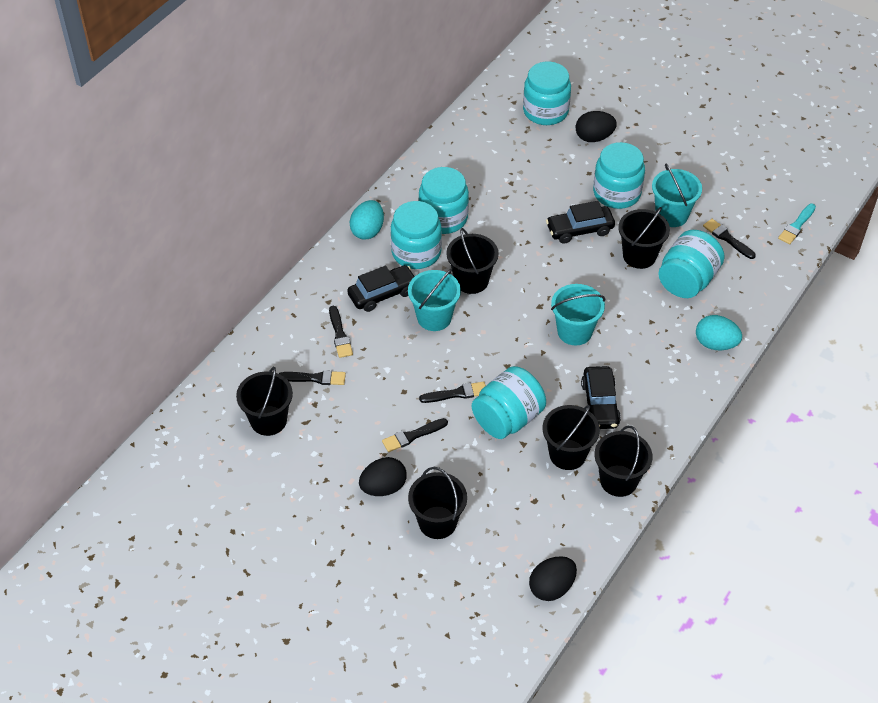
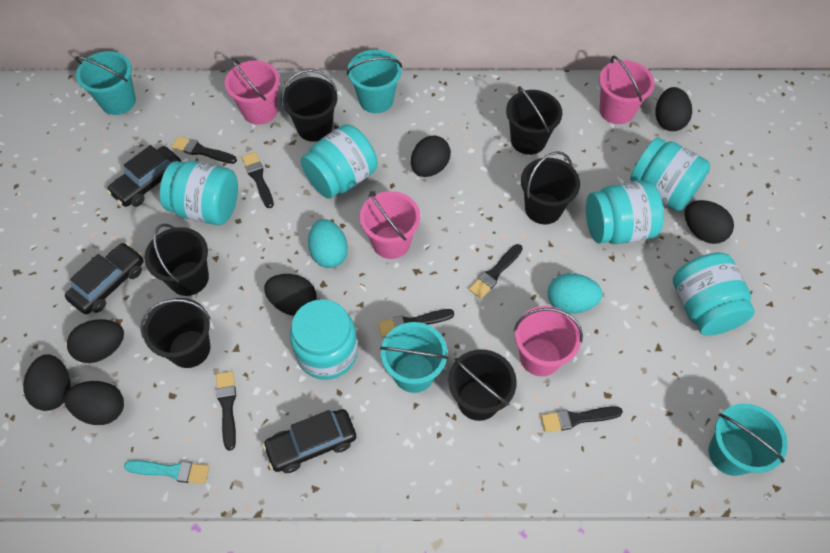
black brush: [279,370,346,385] [329,306,353,358] [382,418,448,452] [419,381,486,403] [703,219,756,259] = 5 -> [172,136,237,164] [216,371,236,451] [242,152,274,208] [378,309,454,338] [469,244,523,299] [541,406,623,432] = 6
black egg: [359,457,407,496] [529,556,577,601] [575,111,617,142] = 3 -> [23,354,70,411] [64,381,124,425] [67,319,124,363] [264,274,317,316] [411,135,451,177] [656,87,692,131] [685,200,734,244] = 7
pink bucket: none = 0 -> [225,58,280,125] [360,191,420,259] [514,306,583,376] [599,56,655,124] = 4
turquoise bucket: [408,269,461,331] [551,284,605,345] [652,164,702,227] = 3 -> [75,51,136,115] [347,50,402,113] [380,322,449,393] [709,404,788,476] = 4

